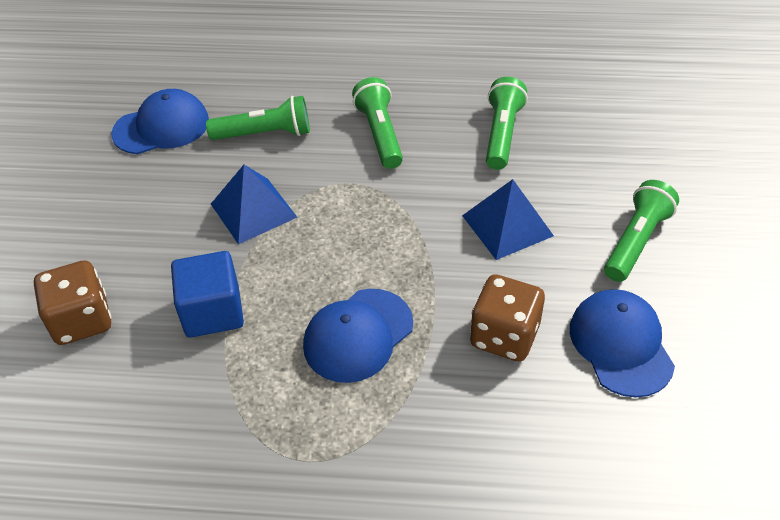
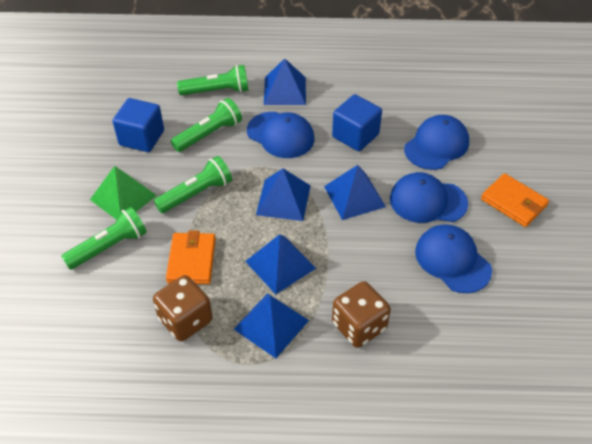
blue cap: [111,89,209,154] [303,289,413,383] [570,289,675,397] = 3 -> [247,112,315,158] [390,172,468,223] [404,115,469,170] [415,225,492,293] = 4
blue cube: [171,251,244,338] = 1 -> [113,98,164,152] [332,94,382,152] = 2
blue pyramid: [211,165,297,244] [462,179,554,260] = 2 -> [234,293,309,358] [245,234,316,294] [256,168,311,221] [264,58,306,105] [324,165,386,220] = 5
green pyramid: none = 0 -> [90,166,157,220] = 1
orange wallet: none = 0 -> [166,230,216,284] [481,173,549,227] = 2

